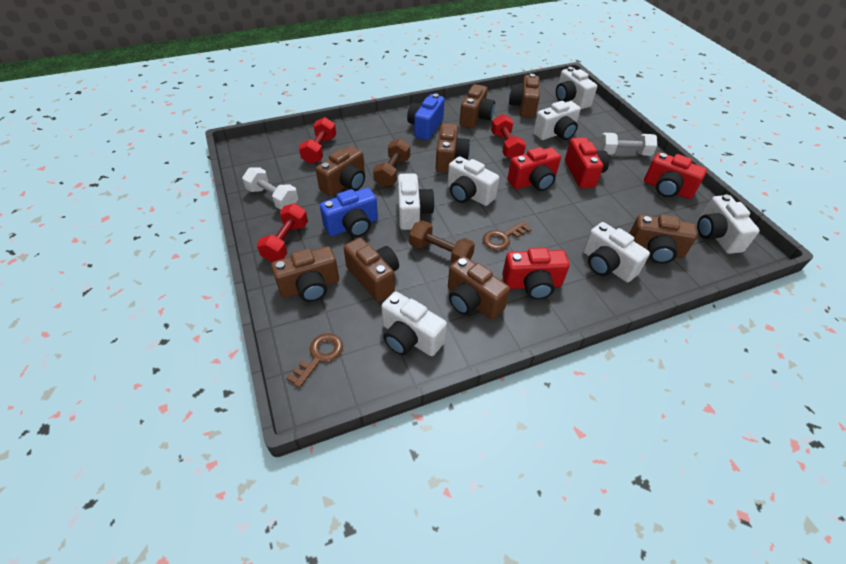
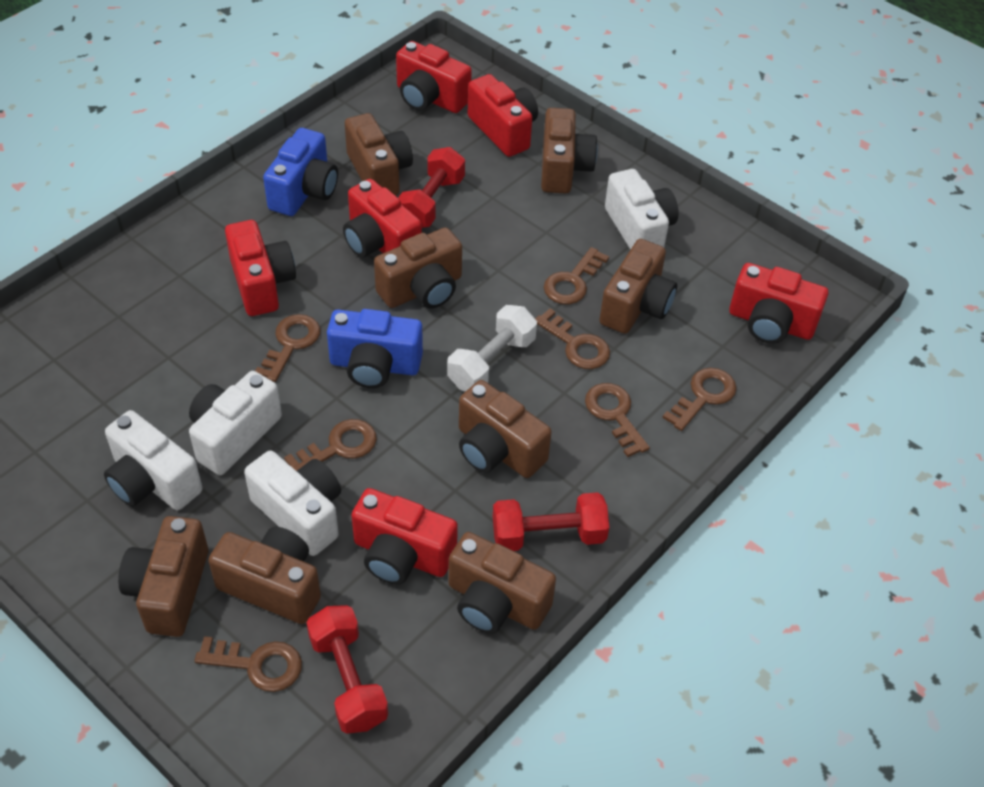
brown dumbbell: [373,139,410,187] [409,220,475,264] = 2 -> none = 0
brown key: [286,333,343,388] [483,221,532,251] = 2 -> [194,636,302,692] [255,314,321,382] [284,419,377,471] [535,308,610,369] [544,247,609,304] [585,383,650,457] [663,368,737,431] = 7
red camera: [502,248,569,300] [507,147,561,191] [565,137,609,188] [644,152,707,199] = 4 -> [225,220,296,316] [343,179,422,257] [351,488,458,585] [396,41,472,113] [468,74,538,157] [729,263,828,344] = 6
white camera: [381,291,447,356] [398,173,435,230] [447,156,499,206] [533,101,581,140] [556,67,597,109] [583,222,650,282] [697,194,760,254] = 7 -> [104,410,202,510] [189,371,282,475] [244,450,341,556] [605,169,678,250] = 4
white dumbbell: [242,167,298,210] [599,133,657,156] = 2 -> [447,305,537,391] = 1

